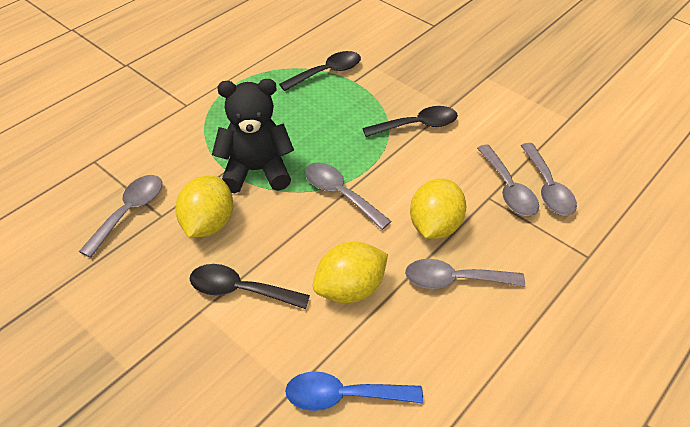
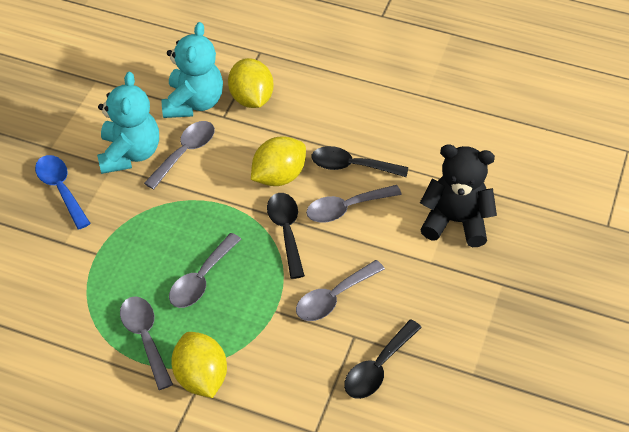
turquoise teddy bear: none = 0 -> [97,72,159,174] [162,22,223,118] = 2

